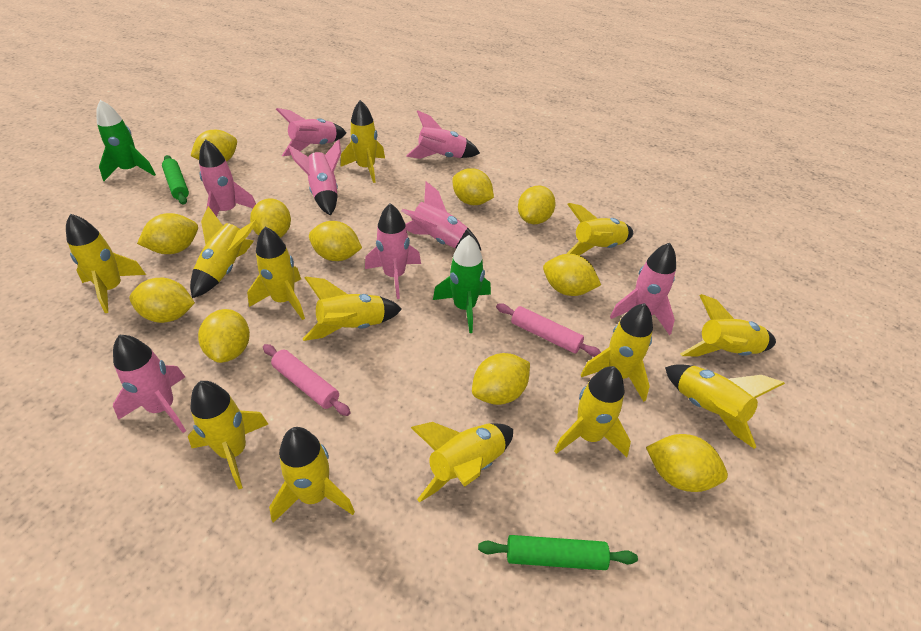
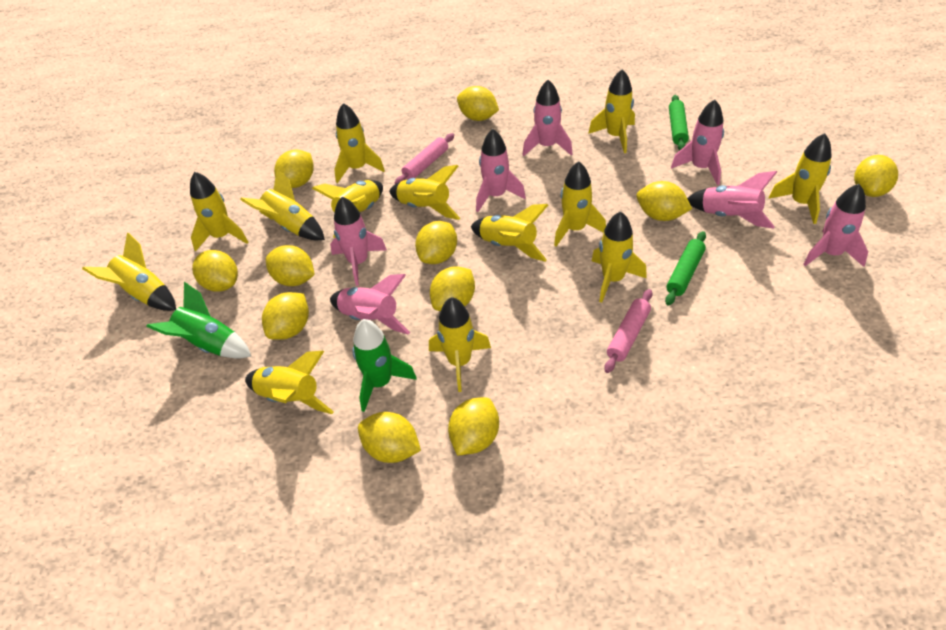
pink rocket: [113,334,186,433] [199,139,256,217] [276,108,346,156] [289,139,341,216] [365,203,421,299] [401,181,481,251] [406,110,480,159] [610,243,676,335] = 8 -> [330,197,387,286] [330,274,410,335] [476,129,526,212] [522,80,573,156] [671,99,724,185] [687,171,777,228] [803,184,868,267] = 7

